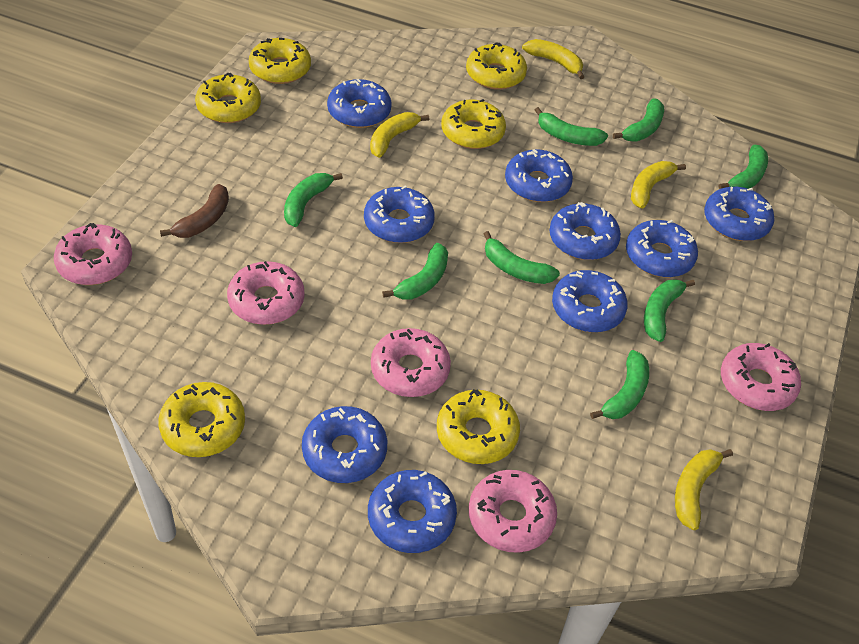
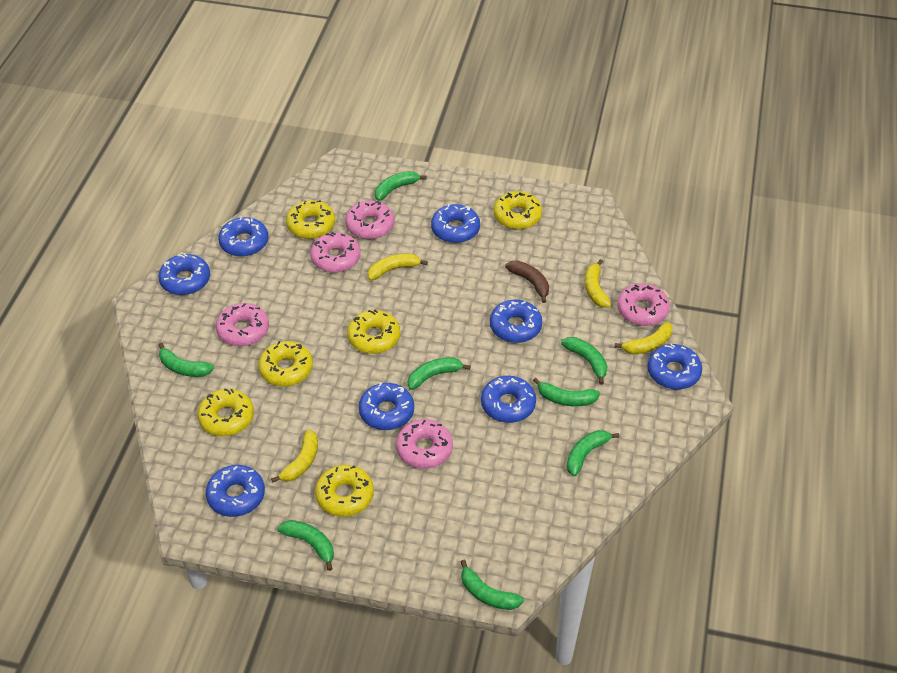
blue donut: [302,406,387,483] [327,79,392,128] [364,185,435,243] [368,470,457,553] [505,149,573,202] [550,202,621,260] [552,270,628,332] [626,220,698,278] [704,187,775,241] = 9 -> [158,253,210,295] [206,465,265,517] [218,217,268,257] [359,382,414,430] [431,204,480,243] [481,376,536,423] [490,300,542,343] [647,344,702,389] = 8

